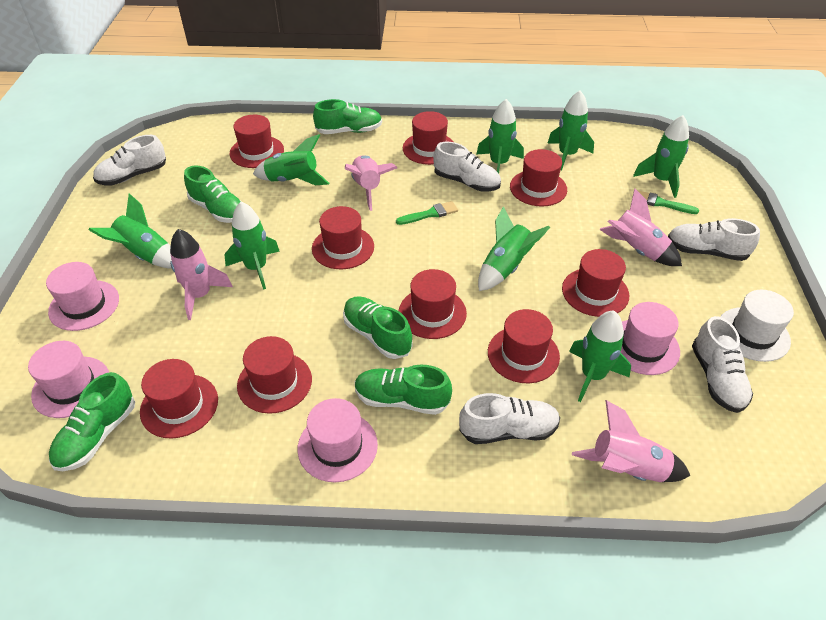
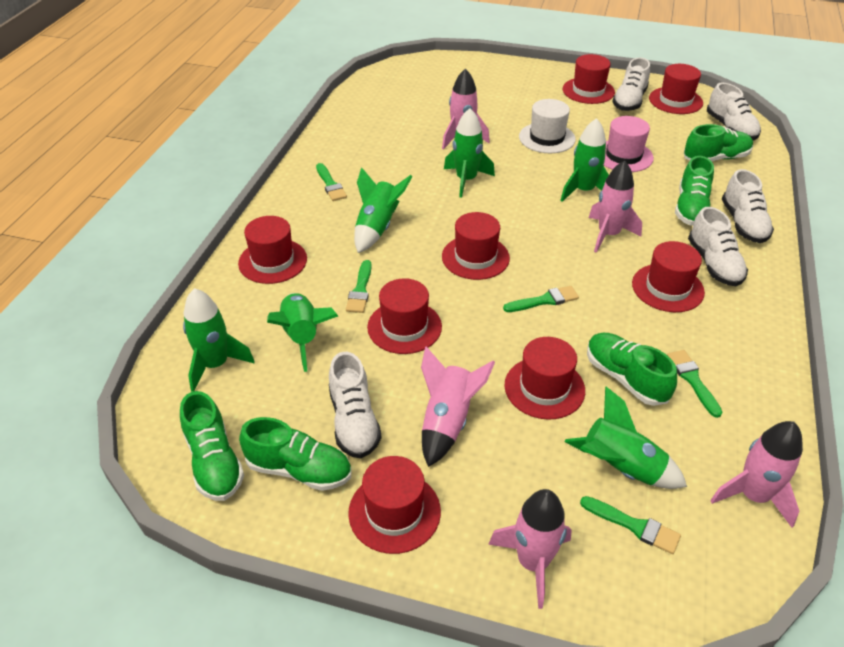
green brush: [396,201,458,225] [637,190,699,214] = 2 -> [316,163,347,201] [346,260,372,313] [503,286,579,312] [580,496,681,554] [667,350,722,418] = 5
green rocket: [89,194,172,269] [225,202,280,290] [253,134,330,185] [476,99,524,173] [478,206,550,291] [548,90,594,170] [569,310,631,402] [633,115,689,198] = 8 -> [183,288,255,392] [267,293,338,372] [354,167,413,253] [444,108,495,198] [560,118,609,202] [565,386,687,489] = 6
pink hat: [28,341,109,418] [46,262,119,331] [298,398,378,482] [621,302,680,375] = 4 -> [603,116,654,172] = 1
pink rocket: [170,229,233,320] [345,155,397,211] [572,400,690,482] [599,189,682,266] = 4 -> [421,347,495,467] [442,69,490,150] [488,489,572,609] [589,160,642,253] [710,421,803,528] = 5
red hat: [140,359,218,439] [230,115,284,168] [237,336,312,414] [312,206,374,269] [399,269,467,339] [403,111,454,165] [488,309,560,383] [510,149,567,206] [562,249,629,317] = 9 -> [238,216,307,284] [348,456,441,554] [367,278,442,354] [442,212,510,280] [504,337,585,420] [563,54,615,104] [632,241,705,312] [649,64,703,114] = 8

